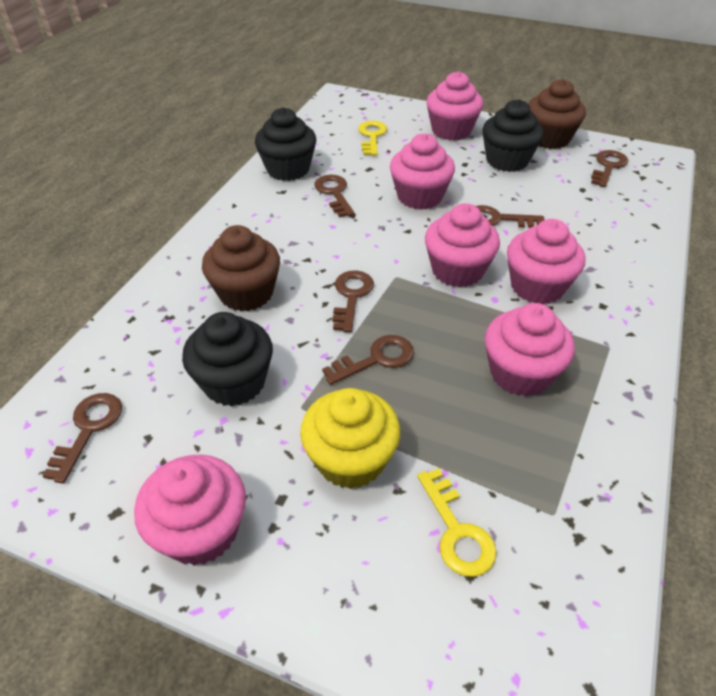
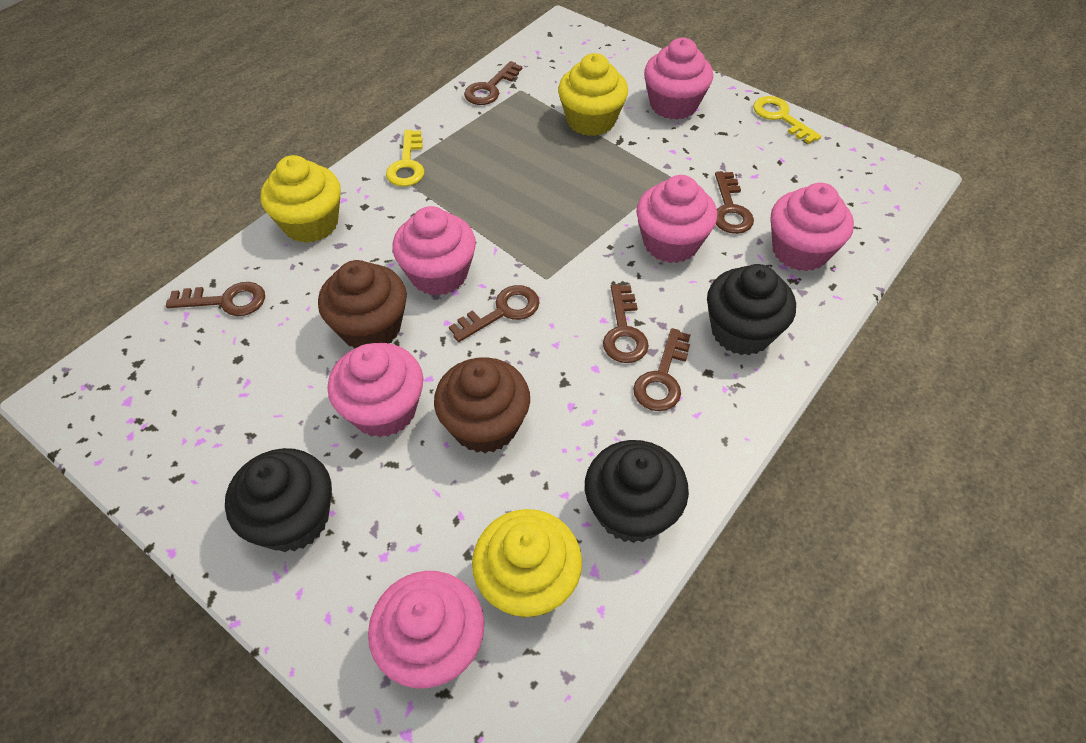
yellow cupcake: [300,388,400,489] = 1 -> [261,155,341,243] [472,509,582,618] [558,53,628,136] = 3

